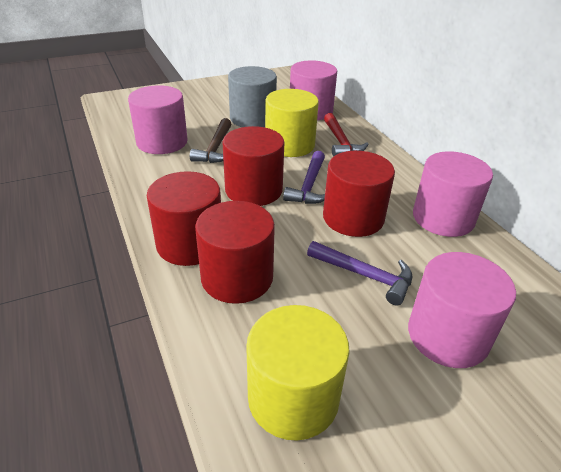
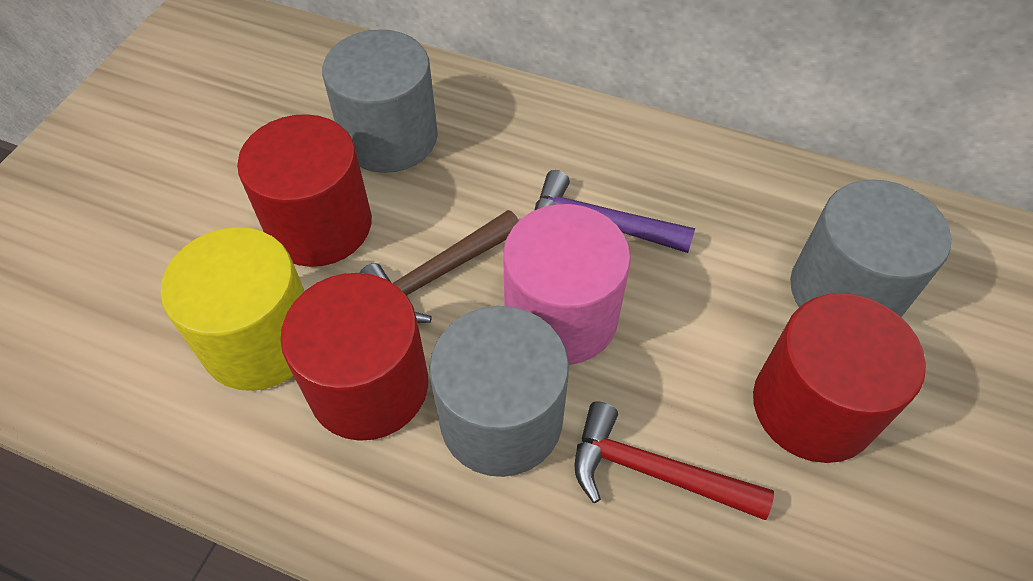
grey cylinder: [228,66,277,127] = 1 -> [322,29,438,173] [429,306,569,477] [790,179,951,317] = 3
pink cylinder: [128,85,188,154] [290,60,337,120] [408,252,516,368] [413,151,493,237] = 4 -> [503,204,631,365] = 1
purple hammer: [283,151,325,204] [307,241,412,306] = 2 -> [534,170,695,253] = 1
red cylinder: [147,171,221,266] [195,201,275,304] [222,126,284,206] [323,151,395,237] = 4 -> [237,114,372,267] [280,273,428,441] [753,293,926,463] = 3
yellow cylinder: [246,305,350,441] [265,89,319,157] = 2 -> [160,227,304,391] = 1

